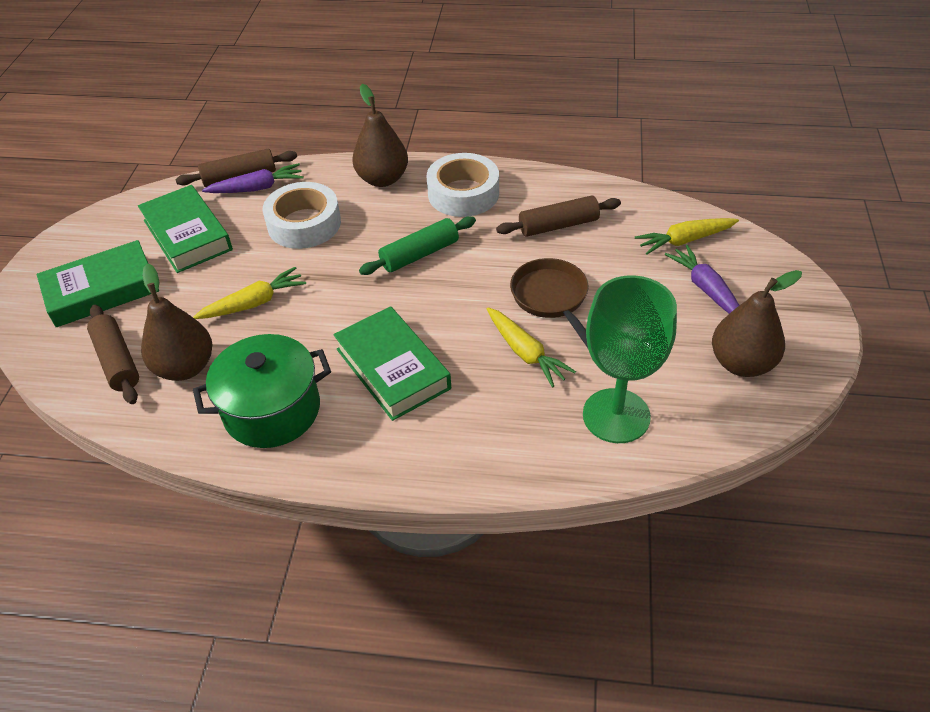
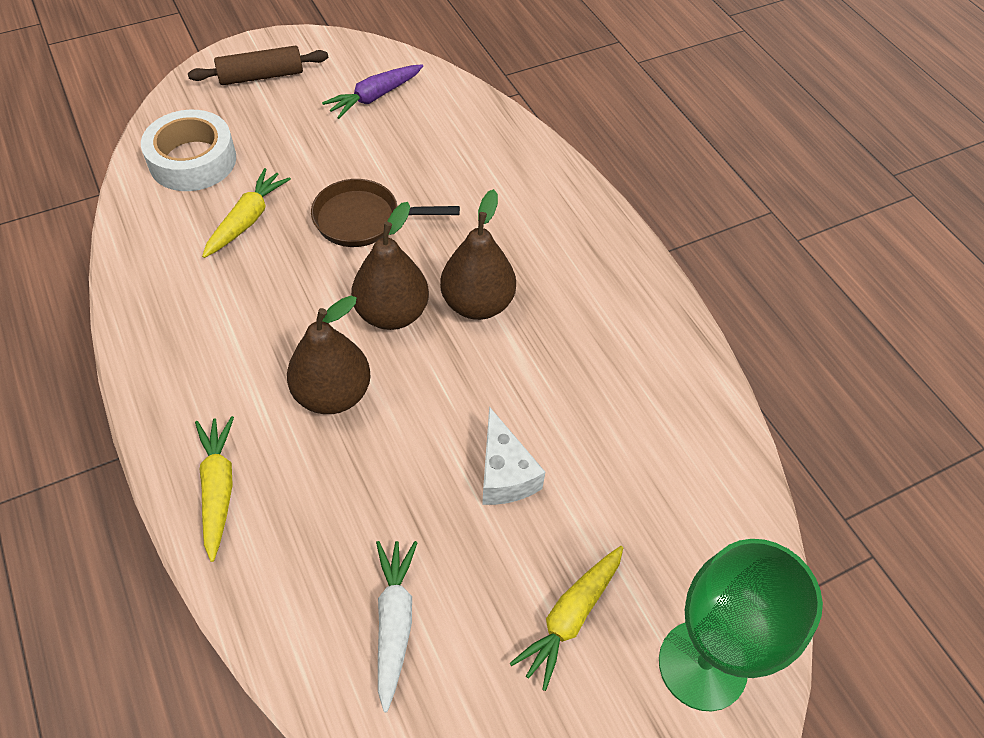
brown rolling pin: [87,305,139,404] [175,149,297,187] [496,196,621,237] = 3 -> [188,46,328,85] = 1
green book: [37,240,159,327] [138,185,233,273] [333,306,451,421] = 3 -> none = 0
green pot: [193,334,331,448] = 1 -> none = 0
green rolling pin: [359,216,476,275] = 1 -> none = 0
purple carrot: [202,163,304,193] [665,245,740,314] = 2 -> [322,64,423,119] = 1
white carrot: none = 0 -> [376,541,418,712] = 1
white cheese: none = 0 -> [482,407,545,505] = 1
white tape: [263,182,341,249] [427,153,499,217] = 2 -> [141,110,236,191] = 1

